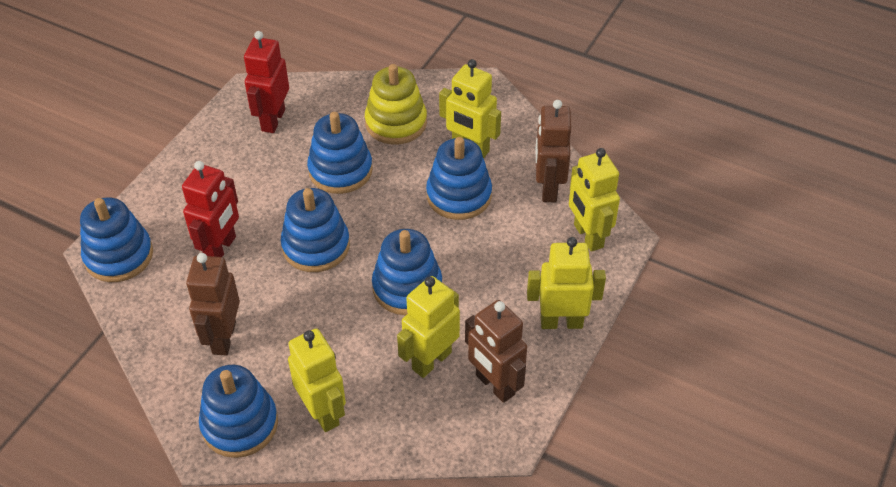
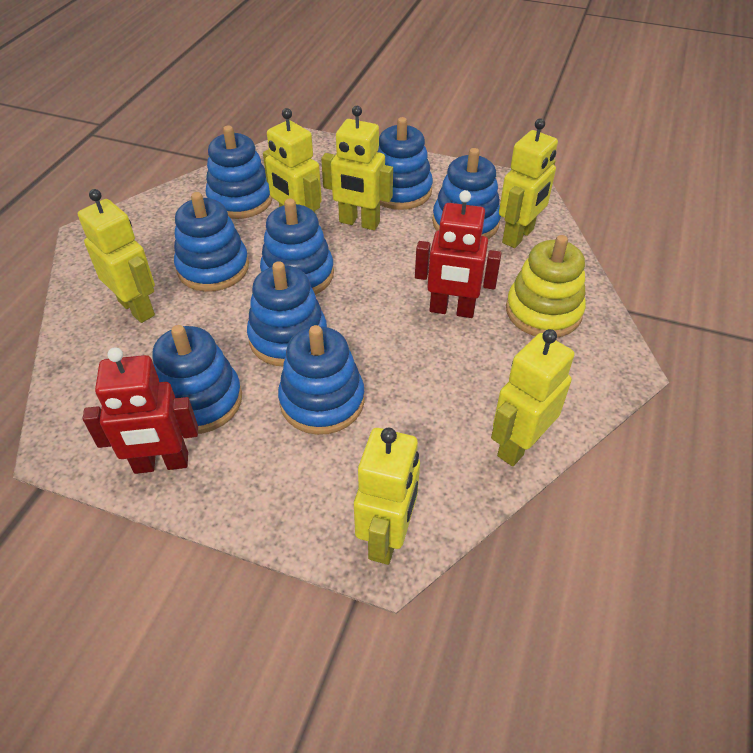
blue stacking toy: [80,197,153,282] [199,365,278,458] [280,188,350,272] [307,112,373,194] [372,229,442,315] [426,137,492,220] = 6 -> [153,325,242,434] [174,192,249,292] [205,125,273,219] [247,261,327,366] [260,198,334,295] [278,325,365,435] [377,117,433,210] [432,148,501,239] = 8
brown robot: [186,253,240,355] [465,300,527,403] [536,100,571,202] = 3 -> none = 0
yellow robot: [288,329,346,432] [397,276,460,378] [439,59,501,158] [527,237,606,329] [569,148,620,252] = 5 -> [78,189,155,323] [263,108,322,212] [321,106,393,230] [354,428,420,565] [491,329,575,466] [499,118,558,248] = 6

